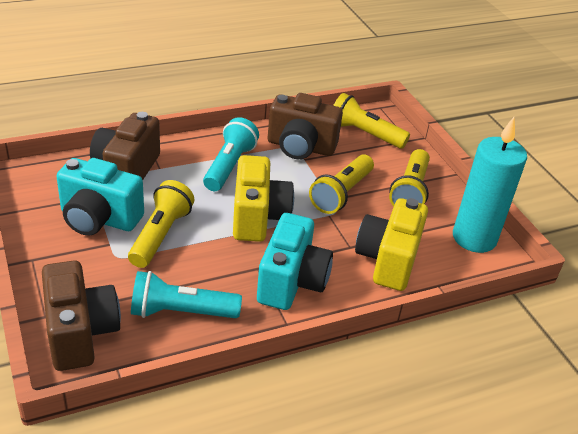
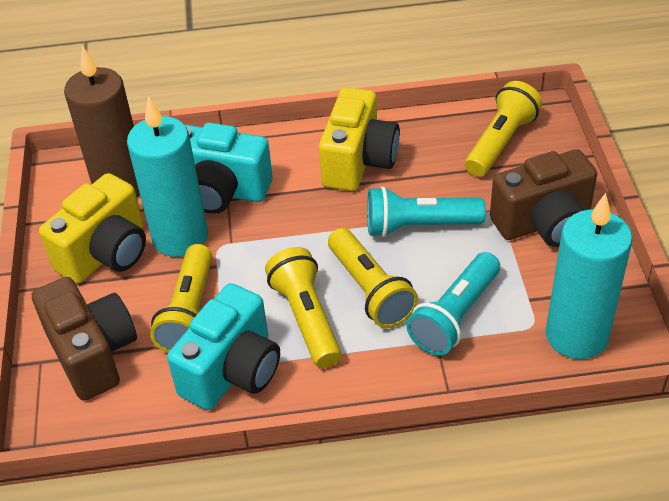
brown camera: [42,261,121,371] [90,112,160,180] [268,93,343,159] = 3 -> [32,277,137,401] [490,149,597,247] = 2
brown candle: none = 0 -> [64,46,140,197] = 1
turquoise candle: [453,117,527,253] = 1 -> [127,96,208,257] [546,193,633,359] = 2

